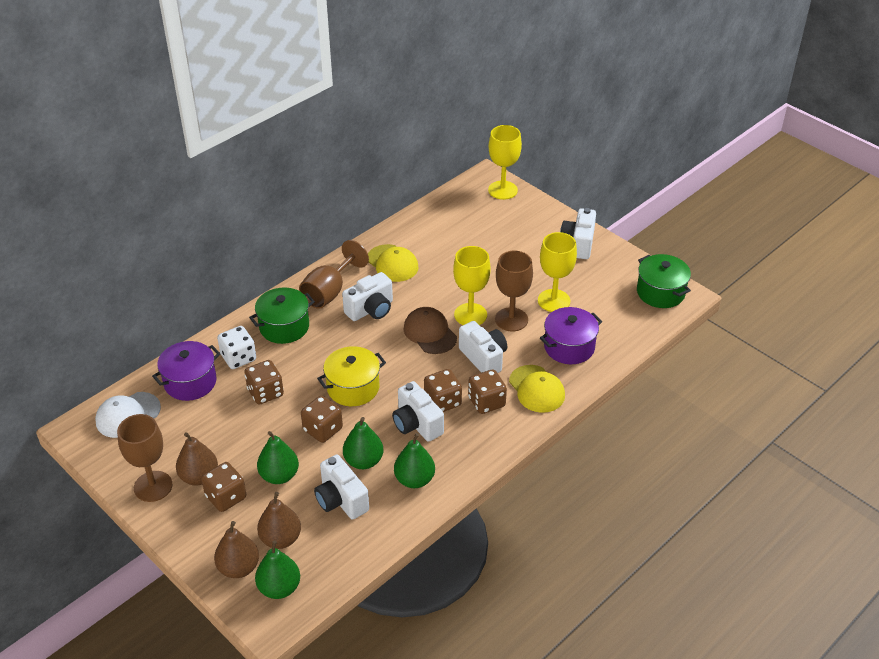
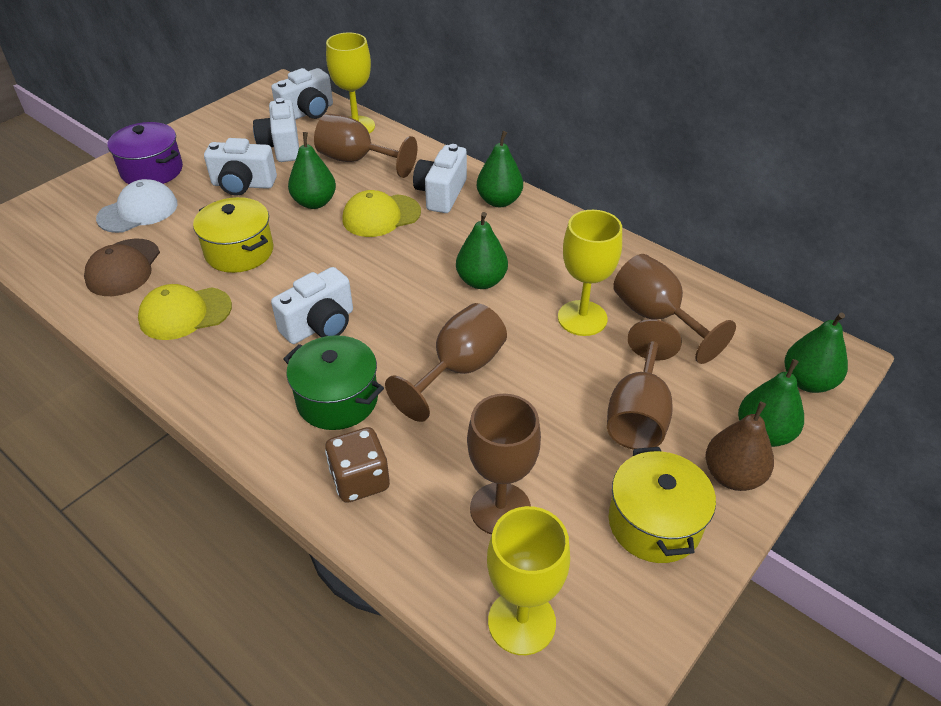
brown dice: [201,462,246,512] [244,360,284,404] [301,396,343,443] [424,369,462,412] [468,370,507,414] = 5 -> [325,427,390,503] = 1
brown goblet: [117,414,172,502] [299,240,369,309] [495,251,533,331] = 3 -> [314,114,417,178] [385,303,507,422] [467,394,541,535] [607,319,682,449] [613,254,736,364] = 5
brown pear: [176,432,218,486] [214,521,259,578] [257,492,301,549] = 3 -> [705,402,774,491] = 1
green pear: [255,541,300,599] [257,431,299,484] [343,417,383,469] [394,433,435,488] = 4 -> [288,132,336,209] [456,212,508,289] [477,131,523,207] [738,359,804,447] [784,312,848,393] = 5
green pot: [249,287,315,344] [637,254,691,308] = 2 -> [283,335,384,430] = 1
purple pot: [152,341,220,401] [540,307,602,364] = 2 -> [108,122,183,184] = 1
white dice: [217,326,256,369] = 1 -> none = 0
yellow pot: [317,346,386,406] = 1 -> [193,197,274,273] [609,447,716,563] = 2

